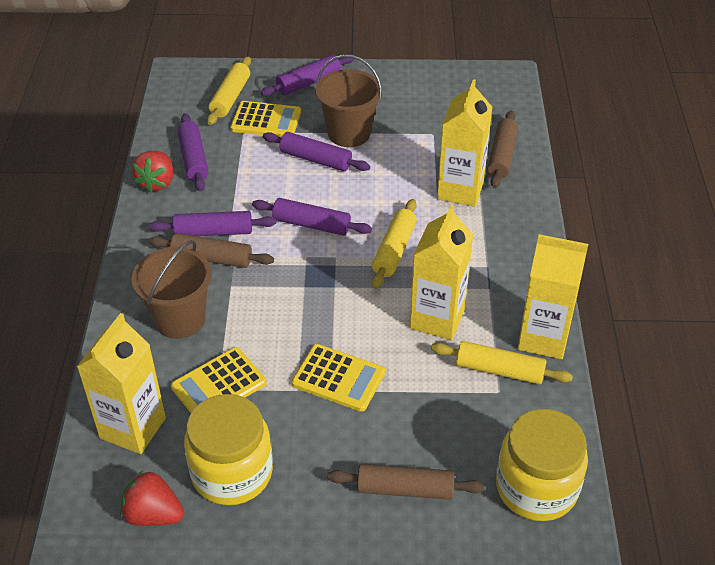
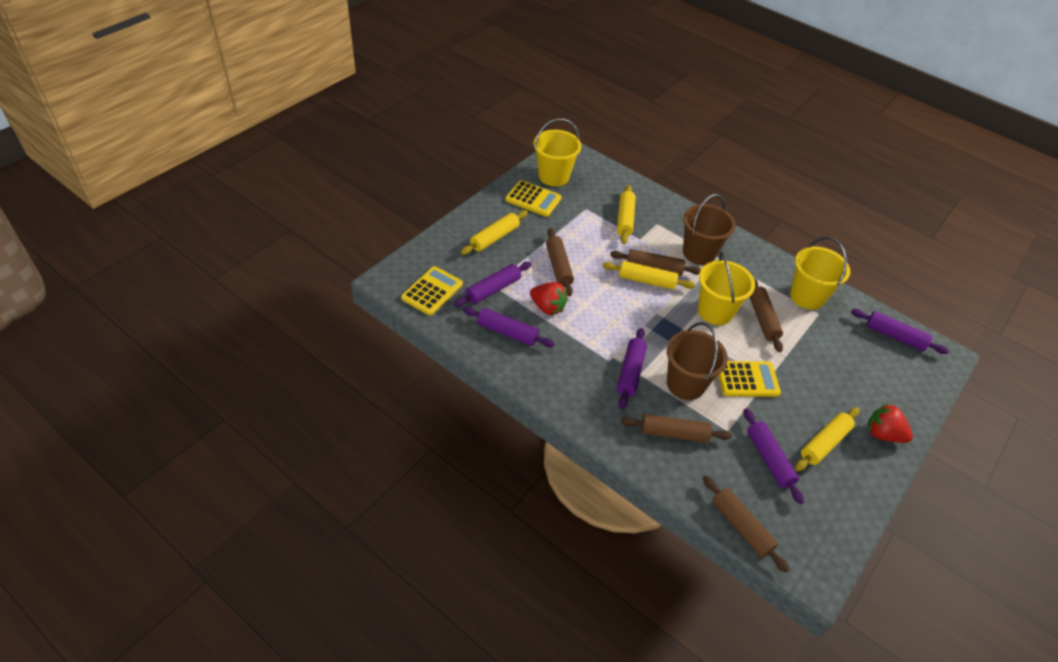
brown rolling pin: [149,233,274,268] [328,464,485,500] [487,111,518,188] = 3 -> [546,228,574,296] [610,249,701,276] [621,414,732,443] [703,476,789,573] [750,278,783,352] = 5
yellow bucket: none = 0 -> [534,118,581,187] [698,251,755,325] [790,237,850,310] = 3
yellow carton: [77,313,166,454] [410,205,473,340] [437,79,492,207] [518,234,588,359] = 4 -> none = 0
yellow jar: [184,394,273,505] [496,409,588,521] = 2 -> none = 0
yellow rolling pin: [207,56,251,125] [372,199,417,289] [431,341,573,384] = 3 -> [461,210,528,255] [603,261,695,290] [617,185,636,244] [795,407,859,471] = 4

